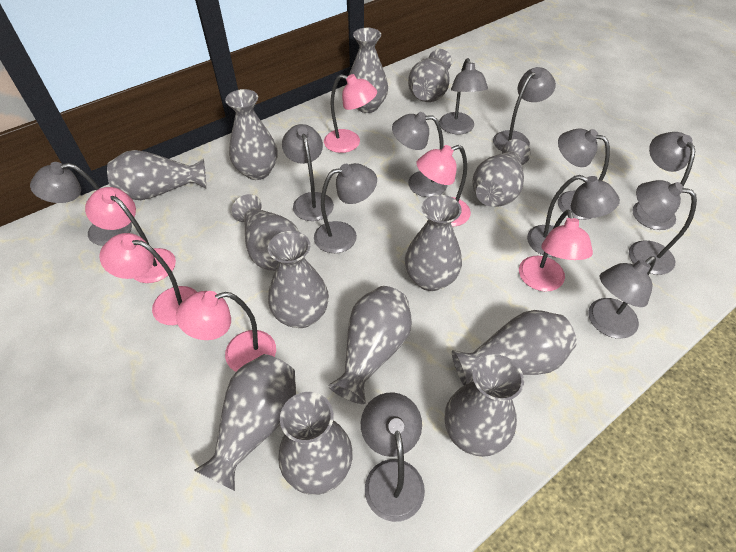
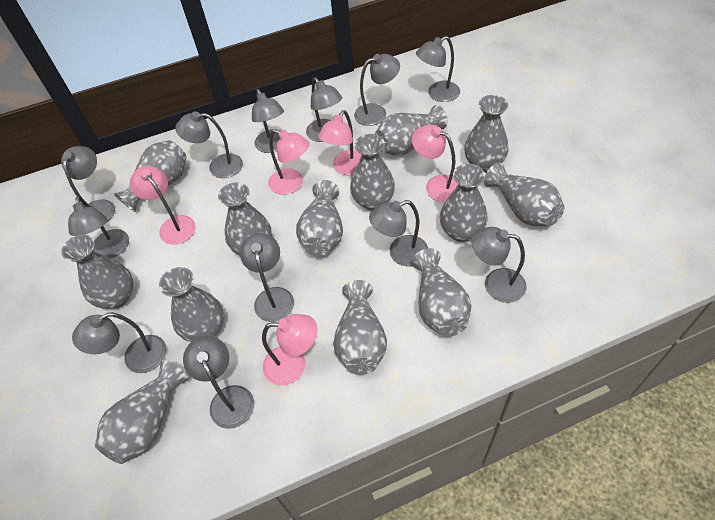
pink lamp: [85,187,176,283] [99,233,197,325] [176,291,276,372] [324,74,377,153] [416,145,471,227] [519,210,593,292] = 6 -> [130,166,196,244] [262,314,318,386] [268,129,310,195] [318,110,361,175] [412,125,458,202] = 5

